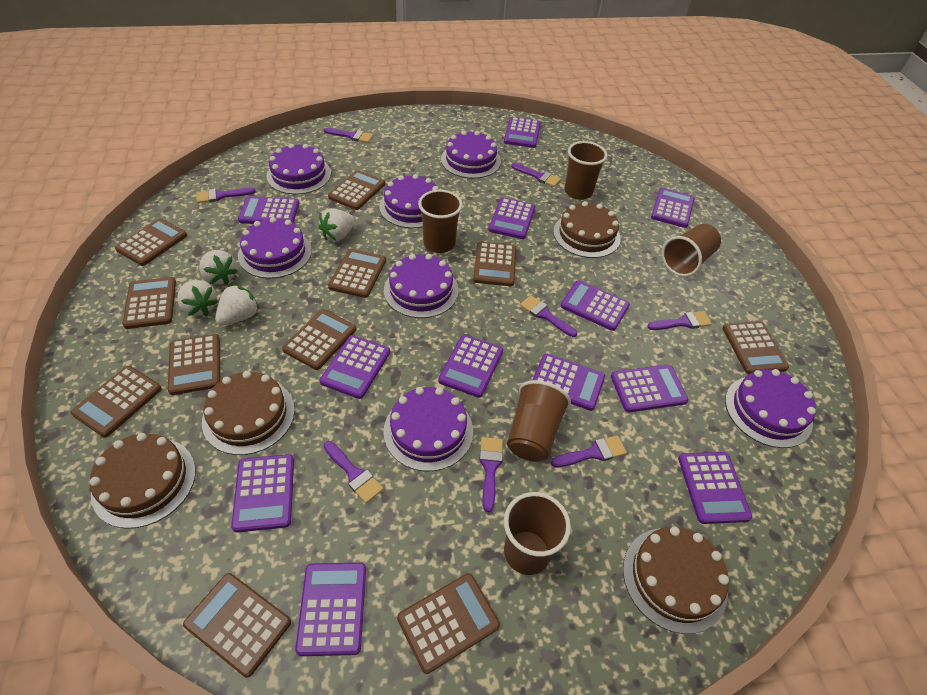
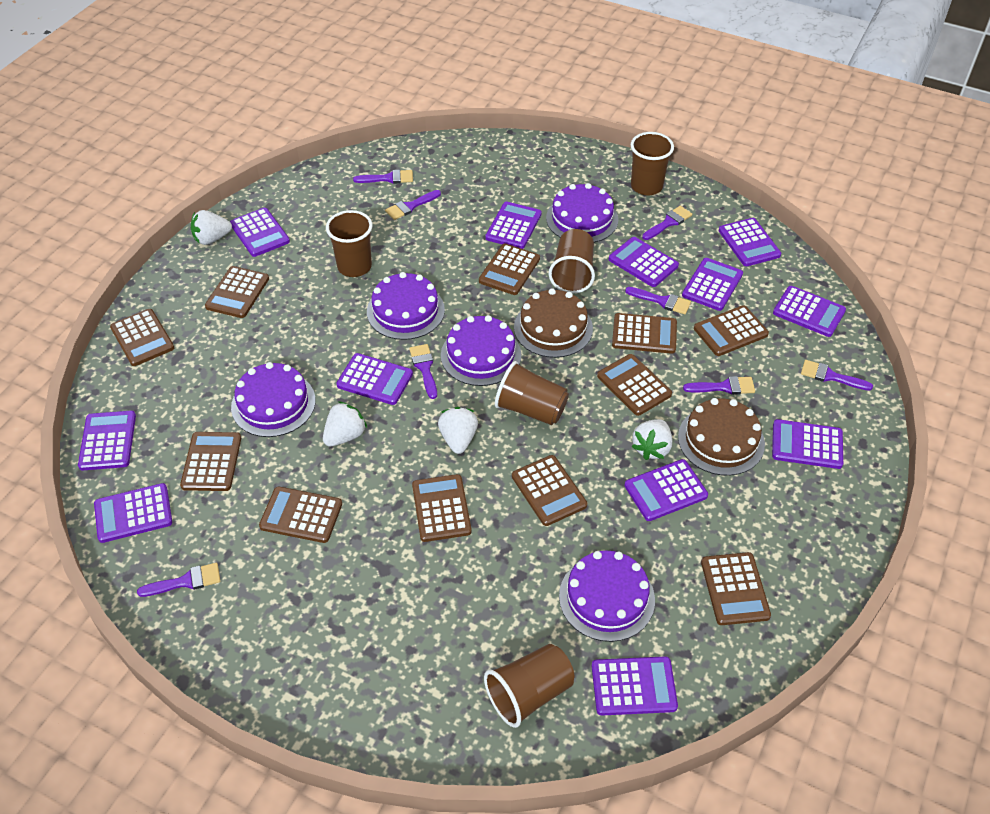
brown cake: [90,433,196,529] [202,371,295,455] [553,201,621,258] [623,527,729,634] = 4 -> [514,288,593,358] [678,398,765,476] = 2
purple cake: [238,217,312,278] [266,144,331,194] [379,174,439,228] [384,254,458,318] [384,387,473,471] [441,131,501,179] [725,369,816,448] = 7 -> [231,362,316,437] [367,272,445,340] [441,315,521,386] [546,183,618,243] [559,551,655,642] = 5

